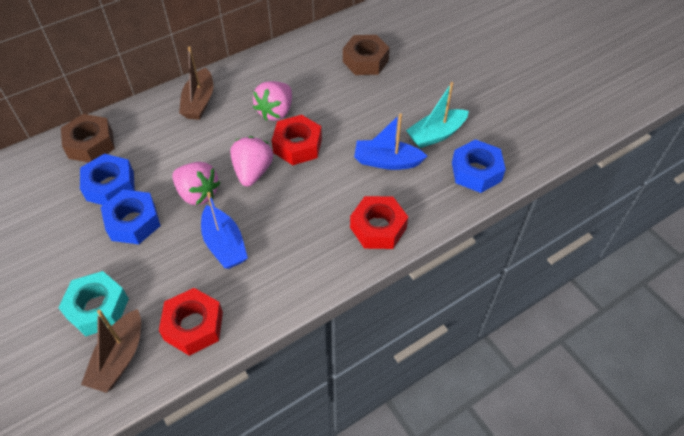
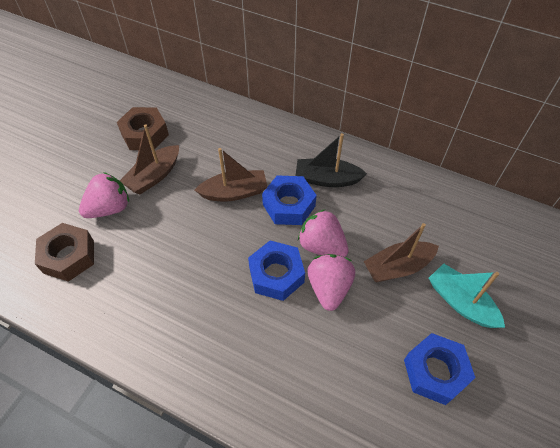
black boat: none = 0 -> [295,133,367,187] = 1
blue boat: [201,192,248,269] [354,113,427,170] = 2 -> none = 0
brown boat: [81,309,141,393] [179,46,213,120] = 2 -> [120,124,179,195] [195,148,268,201] [363,223,439,282] = 3
red nut: [159,288,223,356] [272,115,322,165] [350,196,408,249] = 3 -> none = 0
turquoise nut: [58,271,129,336] = 1 -> none = 0

